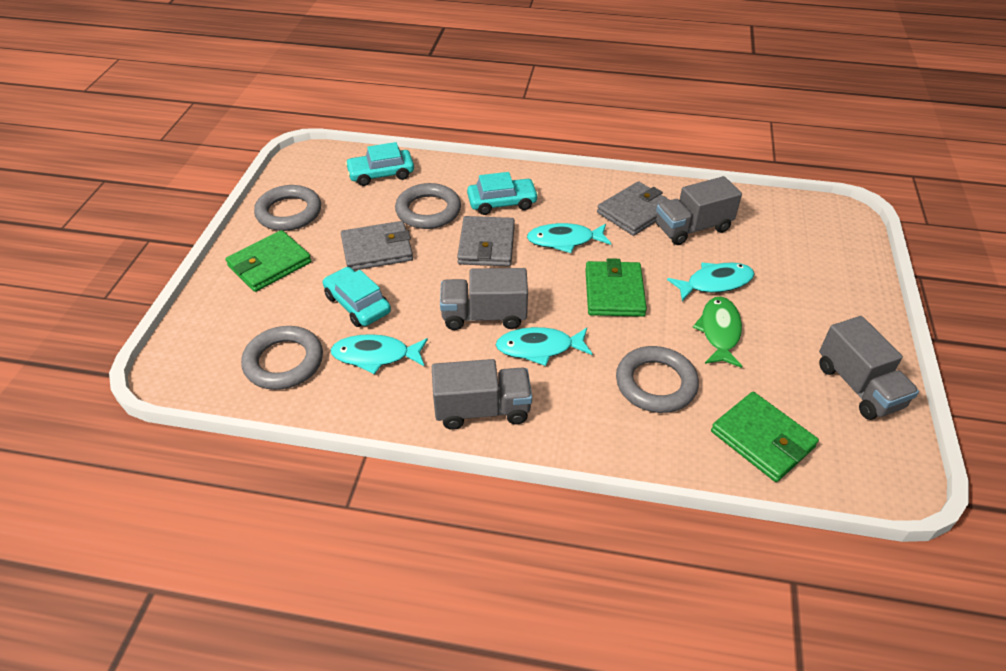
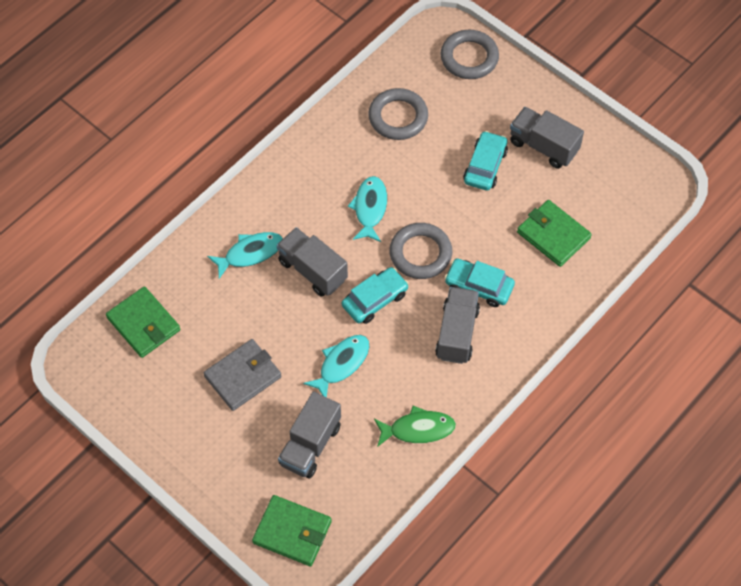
grey ring: [241,326,323,390] [254,185,321,231] [395,183,461,229] [616,346,699,413] = 4 -> [368,88,428,140] [389,223,452,279] [440,30,499,79] = 3
grey wallet: [341,221,413,271] [457,216,515,267] [597,181,670,236] = 3 -> [204,339,282,411] = 1
turquoise fish: [331,334,428,374] [496,327,592,366] [527,223,611,253] [667,263,754,301] = 4 -> [207,232,283,279] [303,335,370,397] [348,176,387,242] = 3

